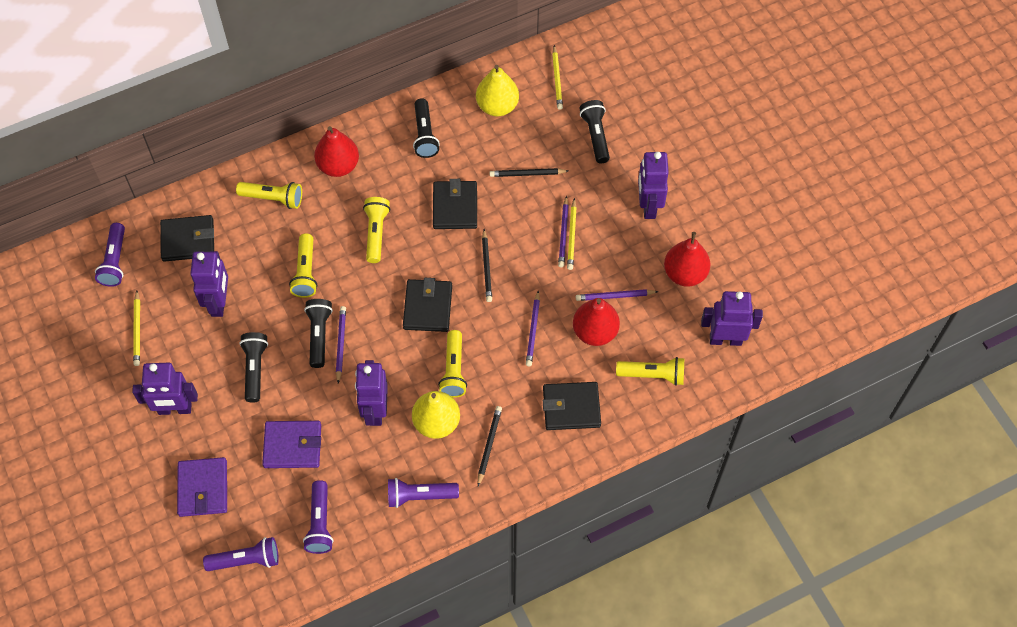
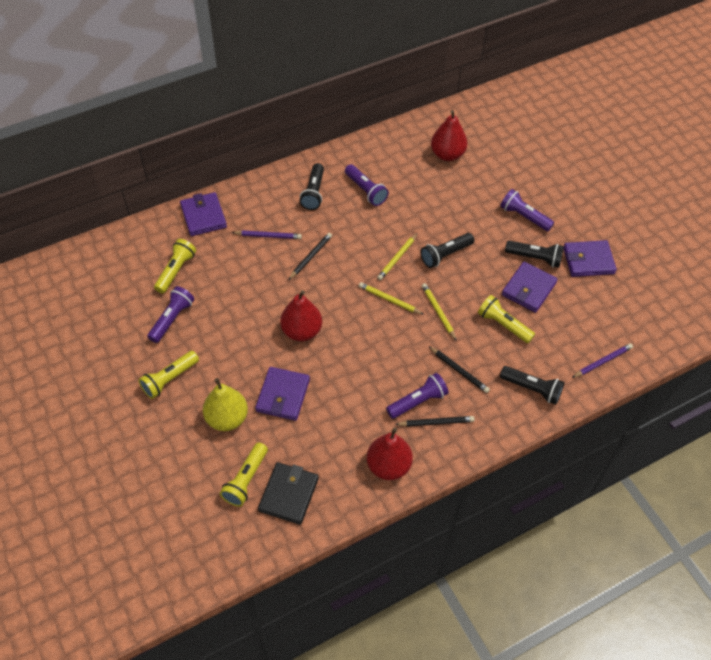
black wallet: [160,215,214,262] [403,278,452,332] [433,179,477,229] [543,382,601,430] = 4 -> [258,462,319,525] = 1
purple pencil: [336,306,346,383] [526,291,540,366] [558,196,569,267] [576,289,659,301] = 4 -> [232,230,302,239] [572,343,633,378] = 2
purple robot: [132,363,198,415] [190,251,228,317] [355,360,388,426] [638,152,669,219] [701,291,763,346] = 5 -> none = 0
purple wallet: [177,457,227,517] [262,421,321,468] = 2 -> [180,192,227,236] [255,367,310,421] [502,261,558,313] [564,240,617,277] = 4
yellow flashlight: [236,182,302,209] [289,233,317,298] [363,197,390,263] [438,330,467,398] [616,357,684,386] = 5 -> [138,351,199,399] [154,239,196,293] [220,443,268,507] [478,295,535,343] = 4
yellow pear: [412,391,460,439] [476,65,519,116] = 2 -> [203,378,248,431] = 1

